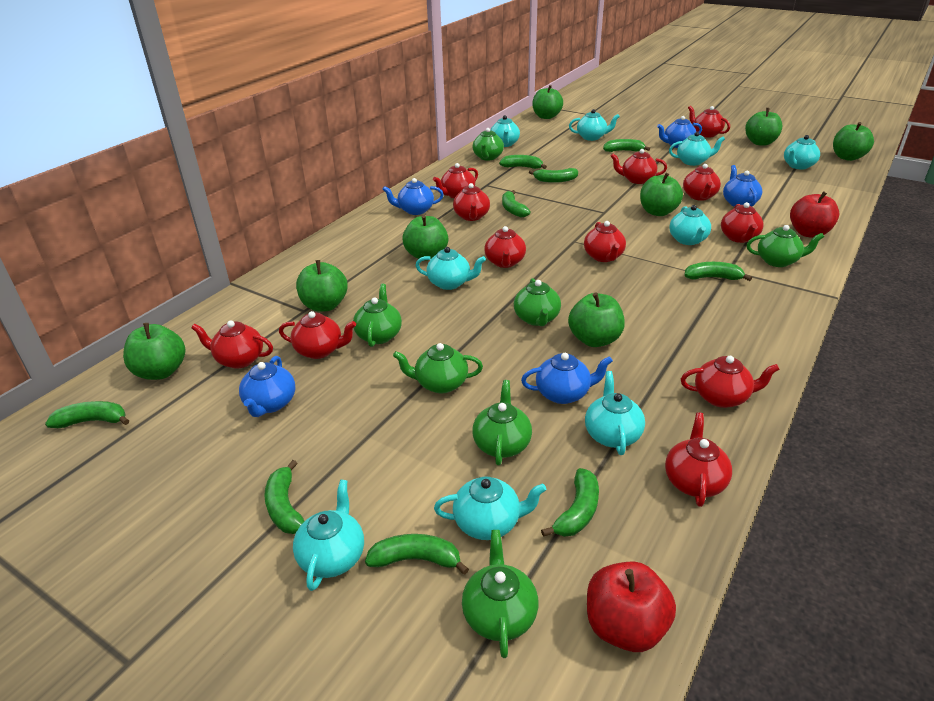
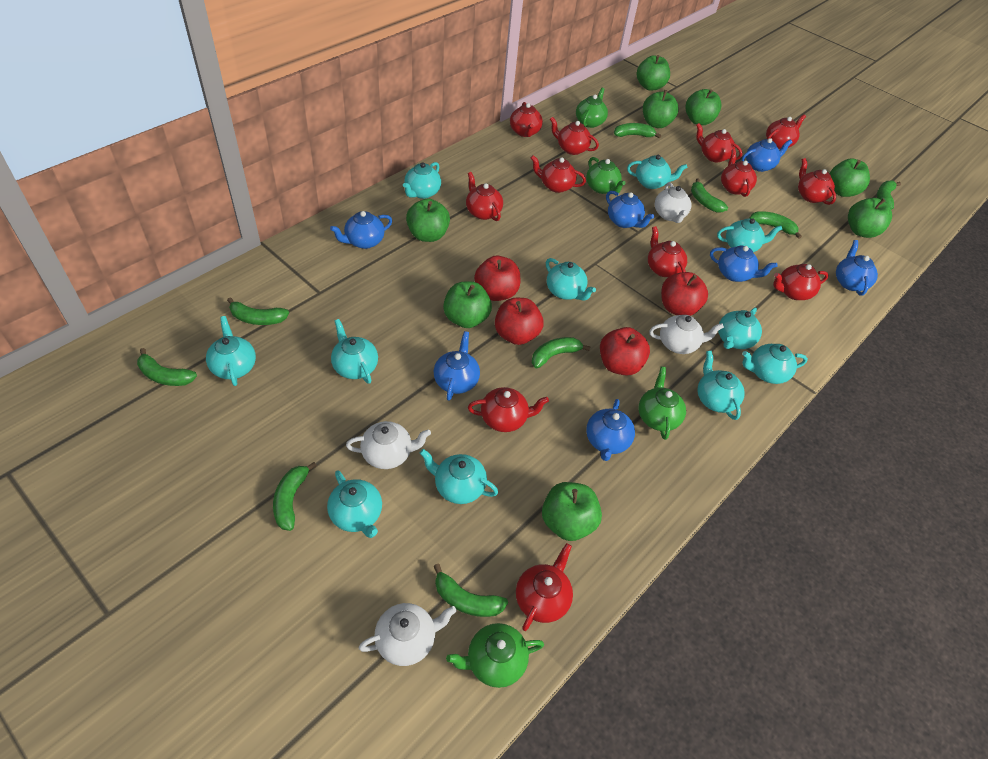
blue teapot: [239,356,295,417] [382,178,444,215] [521,353,613,404] [657,116,702,148] [723,165,762,207] = 5 -> [330,211,392,249] [434,331,480,401] [586,399,635,461] [606,191,654,228] [710,246,778,282] [742,138,792,172] [836,240,878,296] = 7
green teapot: [353,284,402,347] [393,343,483,393] [462,530,538,658] [472,128,504,161] [472,380,532,465] [514,278,561,326] [747,225,824,267] = 7 -> [446,623,544,688] [576,88,608,128] [586,157,626,194] [639,367,686,440] = 4
red apple: [587,561,676,652] [790,191,840,238] = 2 -> [474,256,520,301] [495,298,544,345] [600,327,650,375] [661,272,708,316] = 4
turquoise teapot: [293,480,364,591] [415,247,486,290] [434,477,547,540] [491,115,520,147] [569,109,620,141] [585,371,645,455] [669,132,725,166] [669,205,711,245] [784,135,820,170] = 9 -> [206,316,256,386] [327,470,382,538] [331,319,378,384] [403,162,441,199] [420,449,498,504] [546,258,596,301] [627,155,687,189] [697,351,745,420] [717,218,782,252] [718,308,762,349] [742,344,808,384] = 11
white teapot: none = 0 -> [346,421,431,469] [358,603,457,666] [649,315,724,354] [655,182,691,223] = 4

